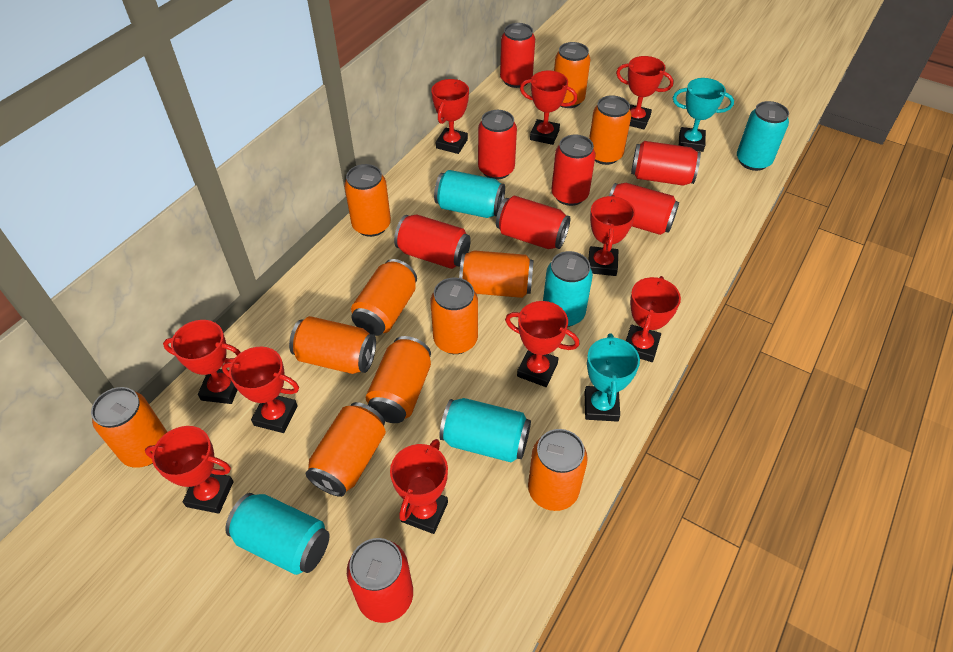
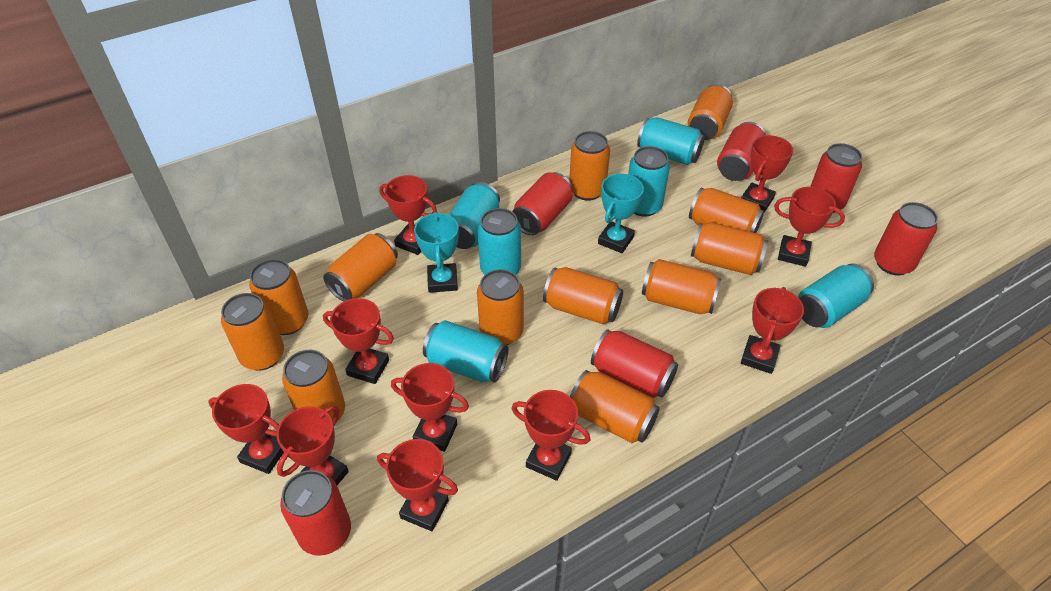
orange can: [91,387,167,468] [289,316,376,374] [306,402,386,497] [344,164,391,237] [351,259,417,336] [366,336,431,423] [430,278,478,354] [459,250,534,298] [528,429,588,511] [554,42,591,108] [589,95,631,165] = 11 -> [221,293,284,370] [249,259,308,335] [282,350,345,421] [323,233,398,302] [477,269,524,345] [543,267,623,325] [569,131,610,201] [570,370,660,443] [642,259,722,314] [688,84,733,140] [689,188,764,233] [691,222,768,275] = 12
red can: [347,538,413,623] [394,214,471,269] [478,110,517,180] [496,196,570,249] [500,23,535,88] [551,135,596,206] [609,183,679,235] [631,141,701,186] = 8 -> [280,470,351,556] [512,172,573,235] [591,329,678,398] [717,122,766,181] [810,143,862,213] [874,202,938,276] = 6
turquoise can: [225,493,330,575] [434,170,505,218] [439,398,531,463] [543,251,593,327] [737,101,789,171] = 5 -> [423,320,508,383] [449,182,500,249] [478,208,521,275] [628,146,670,217] [637,117,705,165] [798,264,874,328] = 6

